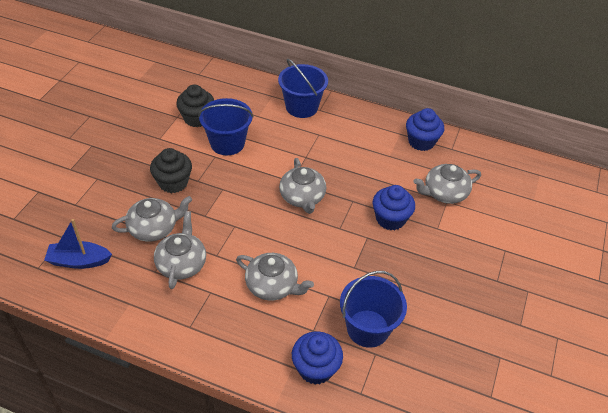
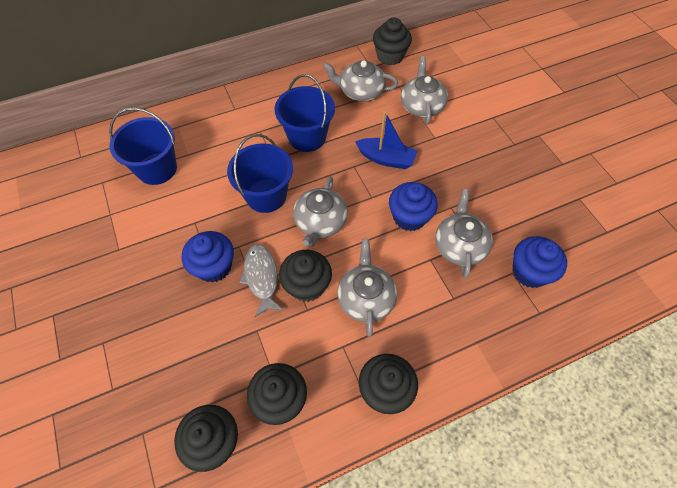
black cupcake: [150,148,192,193] [176,85,214,127] = 2 -> [174,405,238,472] [247,363,307,425] [279,250,332,302] [359,354,418,414] [373,18,412,65] = 5
grey fish: none = 0 -> [239,244,284,317] = 1

